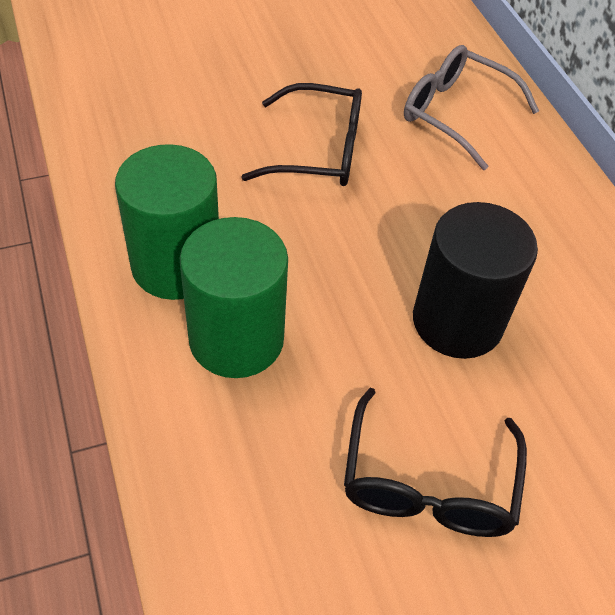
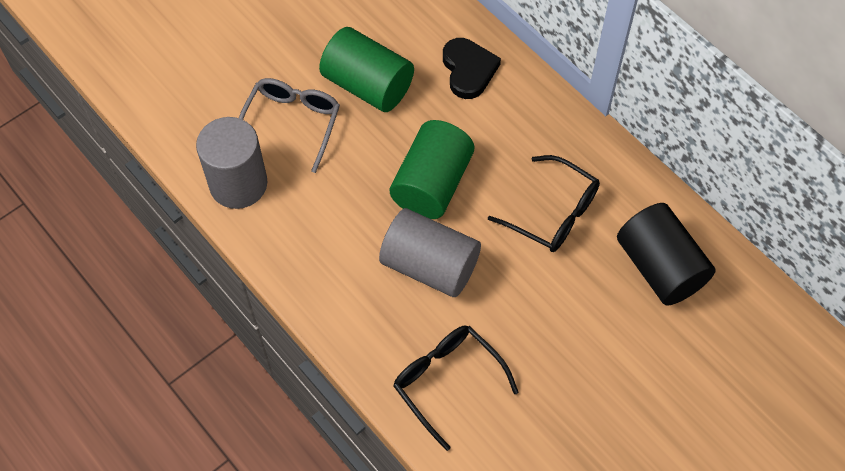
black heart: none = 0 -> [443,38,501,99] = 1
grey cylinder: none = 0 -> [196,117,267,209] [379,208,481,297] = 2

